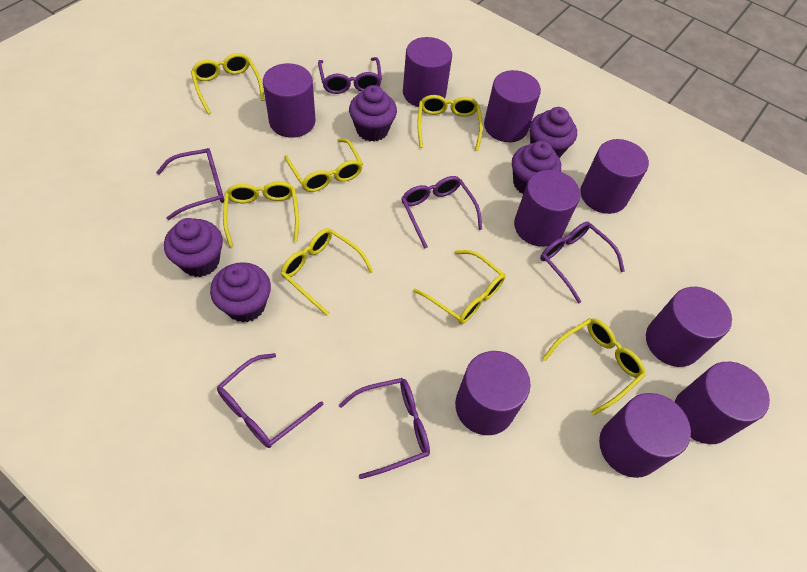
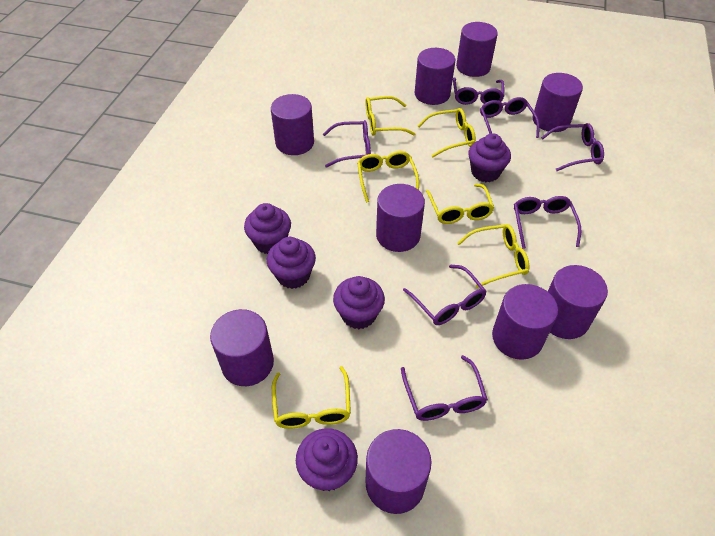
purple glasses: [156,148,224,220] [217,353,323,448] [318,57,382,94] [339,378,430,479] [401,176,482,249] [540,222,625,304] = 6 -> [323,120,371,168] [401,355,488,421] [403,264,487,325] [453,77,505,105] [480,97,540,138] [514,196,581,249] [541,123,604,171] = 7
yellow glasses: [191,53,265,114] [223,181,299,247] [281,228,374,316] [284,139,363,192] [413,250,505,324] [417,95,483,151] [542,318,645,415] = 7 -> [272,366,351,429] [357,151,419,203] [365,96,415,136] [417,108,476,157] [426,184,494,224] [457,224,529,288] = 6

